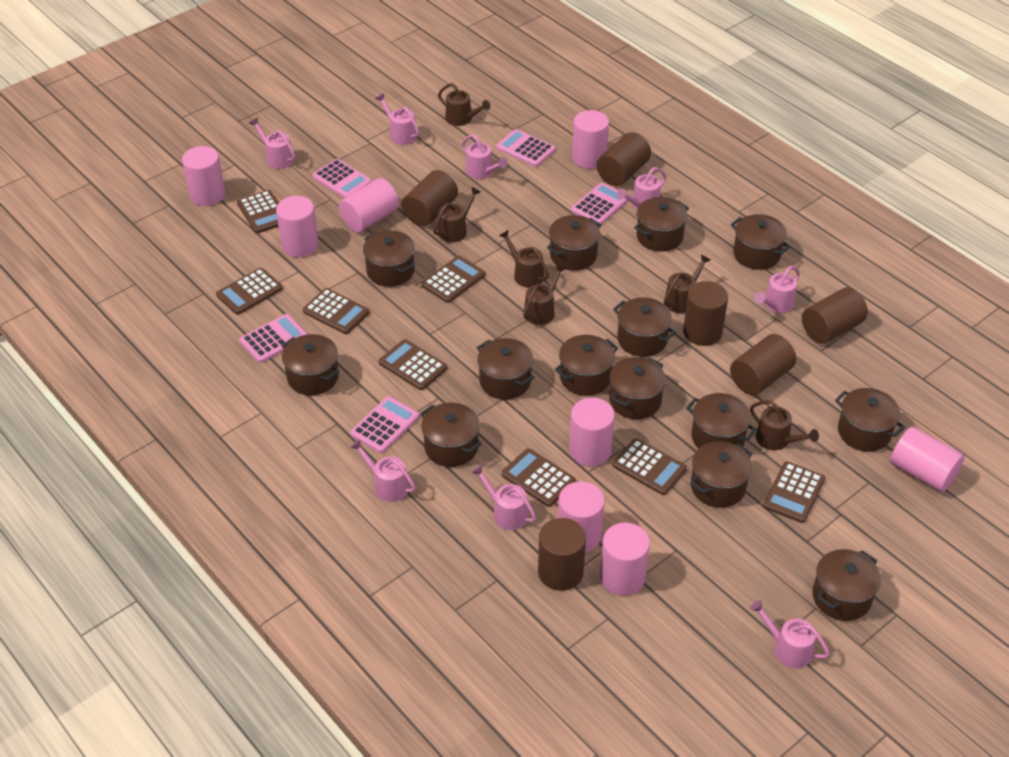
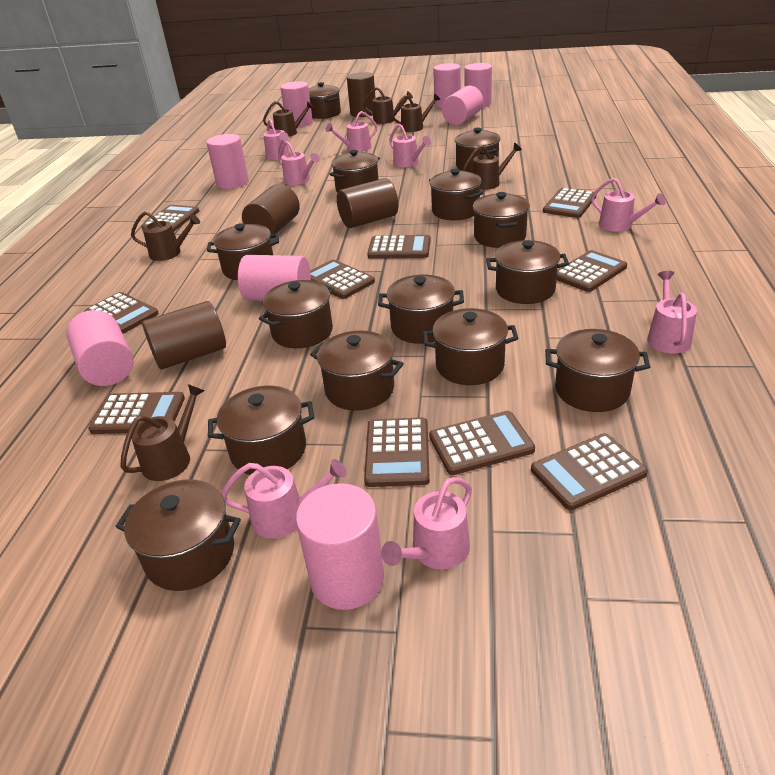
brown calculator: [216,268,283,315] [237,190,279,233] [303,288,370,334] [379,339,447,390] [421,256,485,303] [502,448,576,507] [613,438,687,495] [763,461,825,523] = 8 -> [84,292,159,334] [88,392,185,434] [141,205,199,231] [310,259,375,299] [364,417,430,487] [367,235,431,259] [429,411,535,475] [531,433,648,510] [543,188,596,218] [557,250,627,292] = 10
brown cylinder: [402,170,458,226] [538,518,586,591] [596,132,651,186] [683,281,728,346] [730,334,796,395] [802,287,868,344] = 6 -> [142,301,226,370] [242,184,300,235] [337,178,399,228] [347,72,376,117] = 4
pink calculator: [239,314,308,363] [312,159,372,198] [350,396,419,453] [496,129,555,167] [571,183,629,224] = 5 -> none = 0

